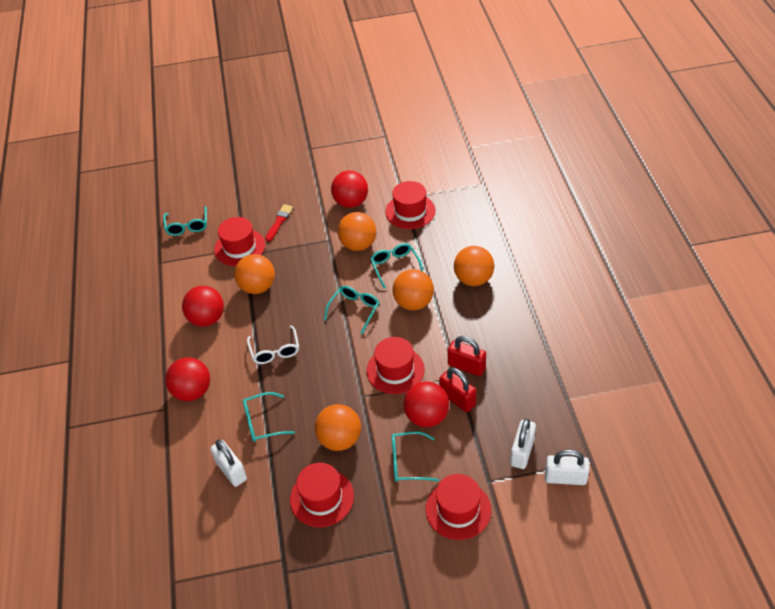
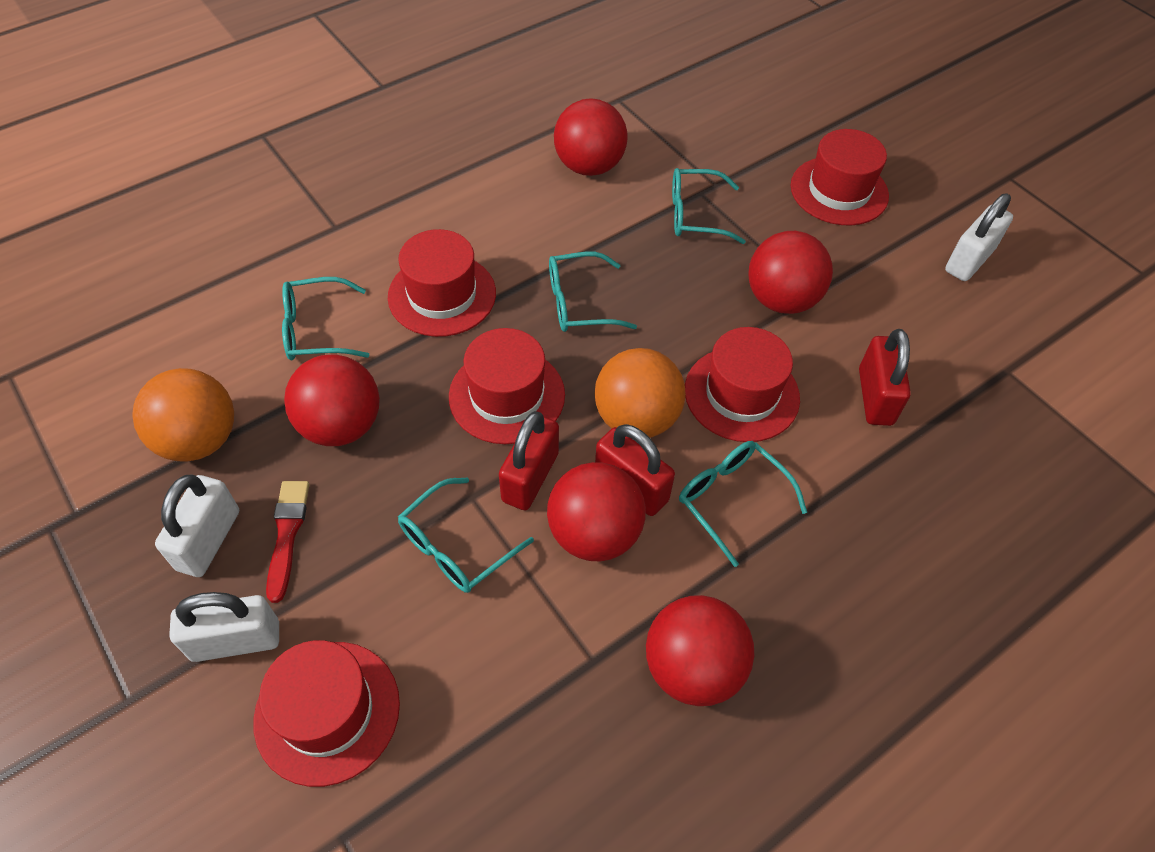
orange ball: [234,254,275,294] [315,404,361,451] [338,212,376,251] [392,269,434,311] [454,246,494,286] = 5 -> [132,368,234,461] [595,348,686,438] = 2
red ball: [165,357,210,401] [182,286,224,327] [331,170,368,208] [403,382,449,427] = 4 -> [284,354,380,446] [547,462,646,561] [554,98,628,176] [646,595,755,706] [748,231,833,314] = 5
red padlock: [439,367,476,412] [448,336,486,376] = 2 -> [499,411,559,510] [595,424,675,516] [859,329,911,426] = 3
white glasses: [247,325,299,364] = 1 -> none = 0

